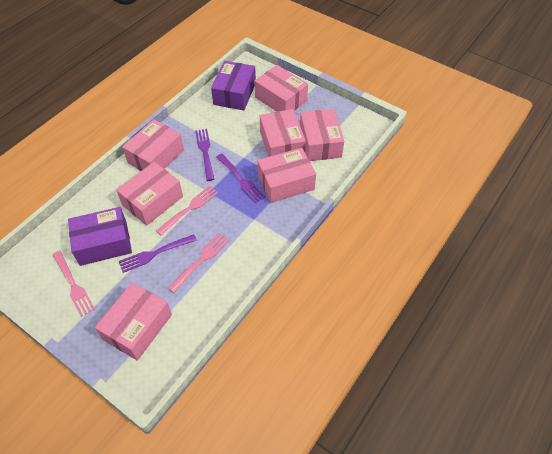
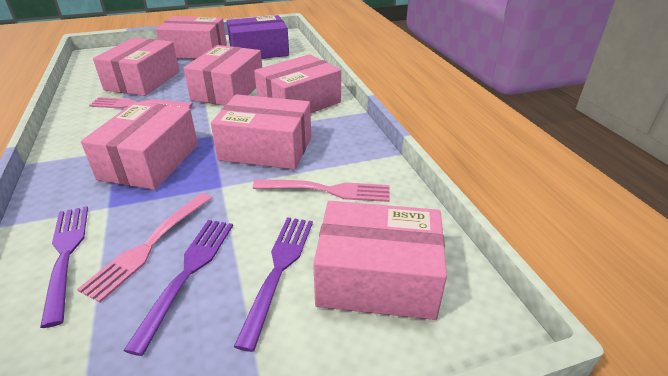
purple box: [68,207,132,266] [211,61,256,110] = 2 -> [226,15,289,59] = 1

